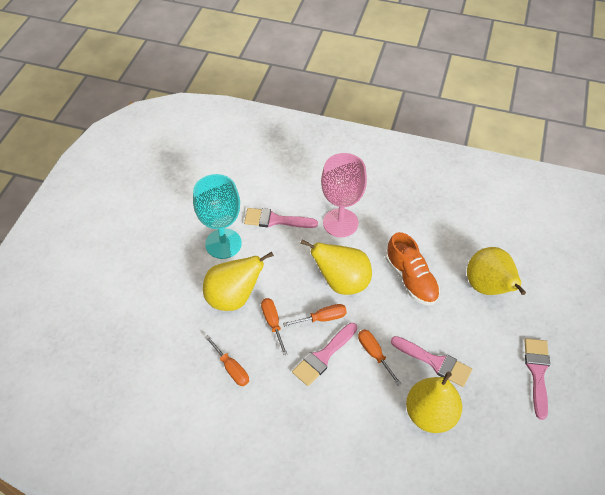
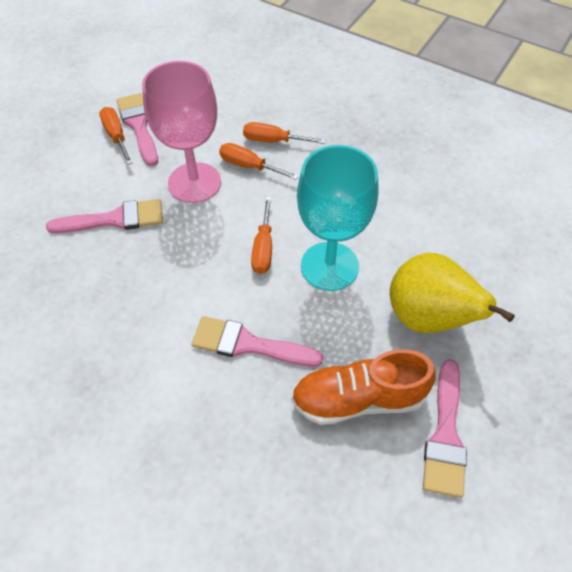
yellow pear: [203,252,274,311] [300,239,372,295] [406,371,462,433] [467,247,526,295] = 4 -> [390,253,515,333] = 1

